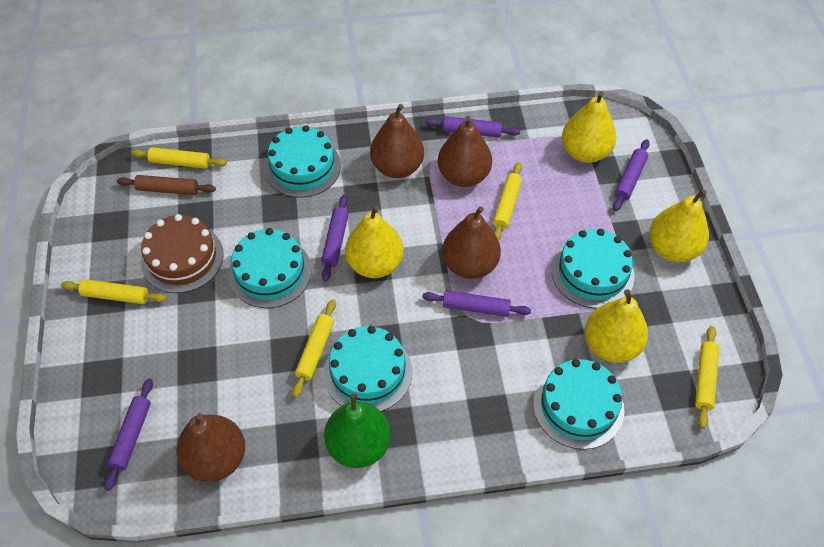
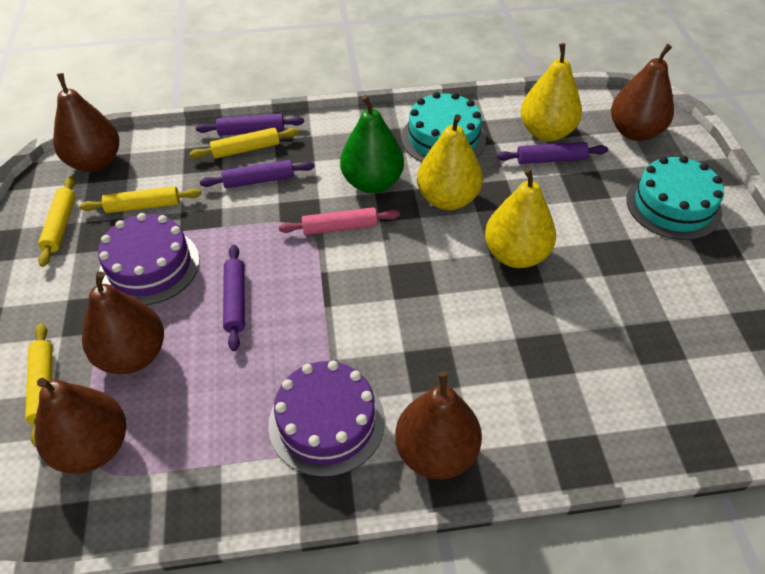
brown cake: [141,214,224,293] = 1 -> none = 0
brown pear: [177,413,245,482] [370,104,424,178] [438,116,492,187] [442,206,501,279] = 4 -> [35,378,126,474] [53,73,119,172] [82,271,164,374] [395,371,482,480] [611,44,674,141] = 5
brown rolling pin: [117,175,216,195] = 1 -> none = 0
pink rolling pin: none = 0 -> [279,207,400,235] = 1
purple cake: none = 0 -> [98,213,200,305] [268,360,385,477] = 2
purple rolling pin: [104,378,153,491] [321,195,349,281] [422,290,531,317] [425,116,520,137] [613,139,650,211] = 5 -> [196,114,304,136] [200,160,315,188] [223,245,245,351] [497,142,608,164] = 4
turquoise cake: [229,228,312,308] [265,125,341,198] [324,326,412,411] [533,359,624,449] [551,229,635,308] = 5 -> [401,92,486,162] [626,156,724,240] = 2
yellow pear: [345,206,404,278] [562,91,617,163] [585,289,648,363] [649,189,709,262] = 4 -> [417,114,483,210] [485,168,556,268] [520,43,582,141] = 3
yellow rolling pin: [61,279,167,304] [131,147,227,169] [292,299,336,397] [493,162,522,240] [695,326,720,428] = 5 -> [25,323,53,447] [38,176,76,267] [80,186,201,213] [190,128,299,159] = 4

